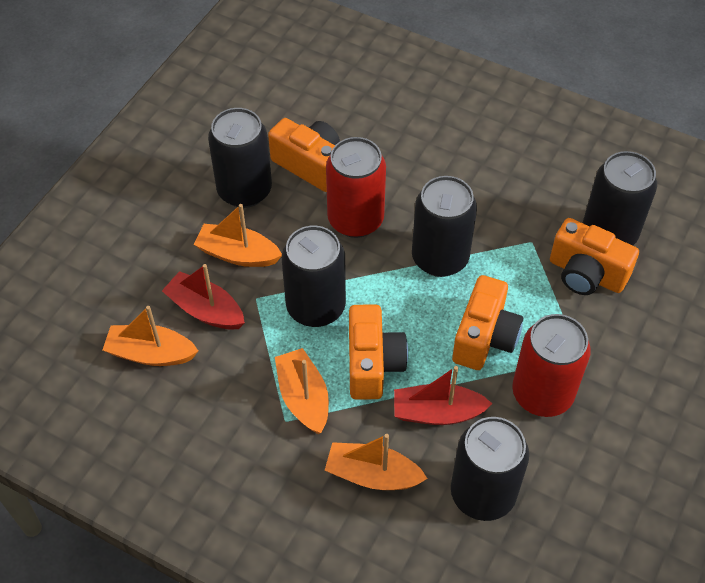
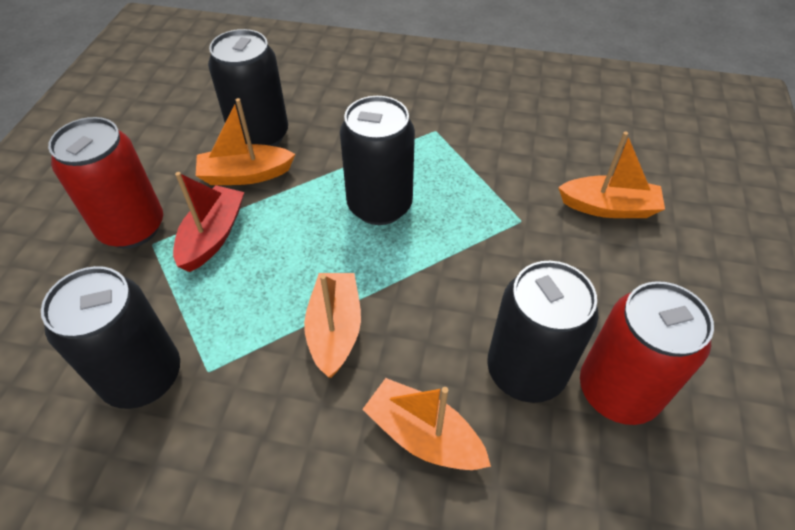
black can: [208,108,272,208] [282,226,346,327] [412,176,477,277] [451,417,529,521] [583,151,657,245] = 5 -> [41,266,180,409] [208,29,288,146] [340,96,415,225] [487,261,599,403] = 4
orange camera: [268,118,340,192] [349,304,408,400] [452,275,523,370] [550,218,639,295] = 4 -> none = 0
red boat: [162,264,245,330] [394,366,492,425] = 2 -> [173,172,244,272] = 1

